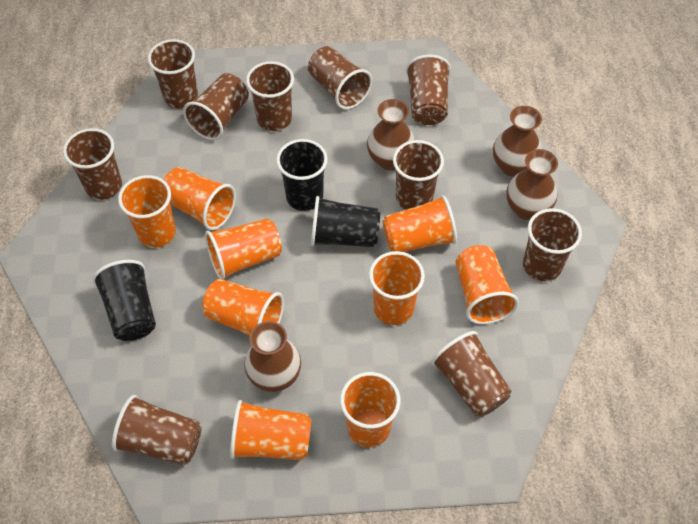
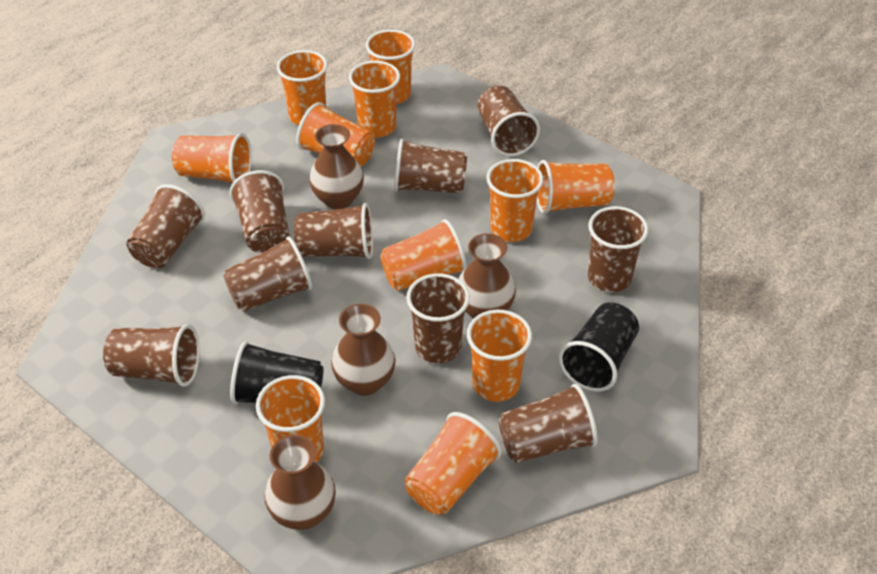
black cup: [93,260,156,341] [276,139,328,211] [311,196,380,247] = 3 -> [230,341,323,404] [558,302,639,392] = 2
orange cup: [118,175,176,248] [163,167,236,230] [202,279,284,336] [205,218,282,280] [230,400,311,460] [340,372,401,447] [369,251,425,325] [383,195,457,252] [456,245,519,324] = 9 -> [172,133,252,183] [256,375,325,463] [277,50,328,125] [296,102,375,167] [349,61,400,138] [366,29,415,104] [380,219,467,291] [404,412,502,515] [467,310,532,402] [486,159,543,242] [537,160,615,214] = 11

